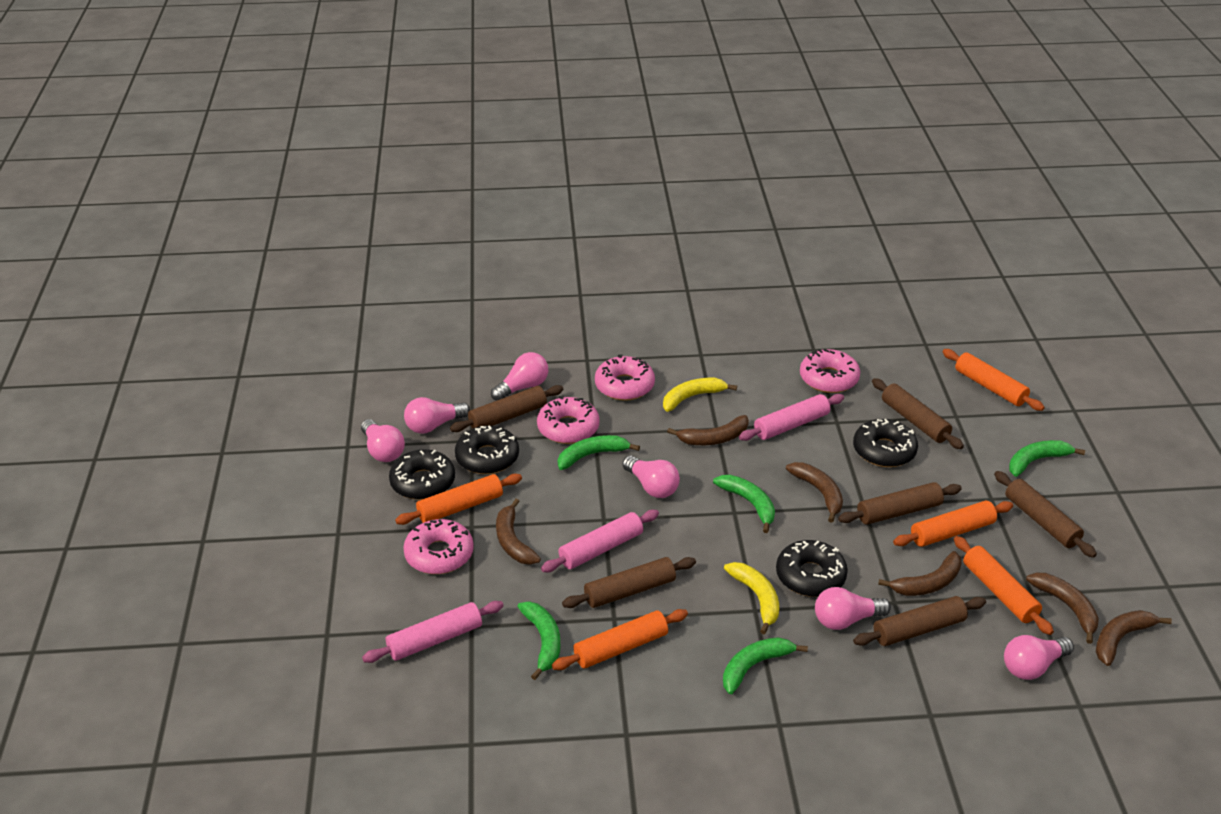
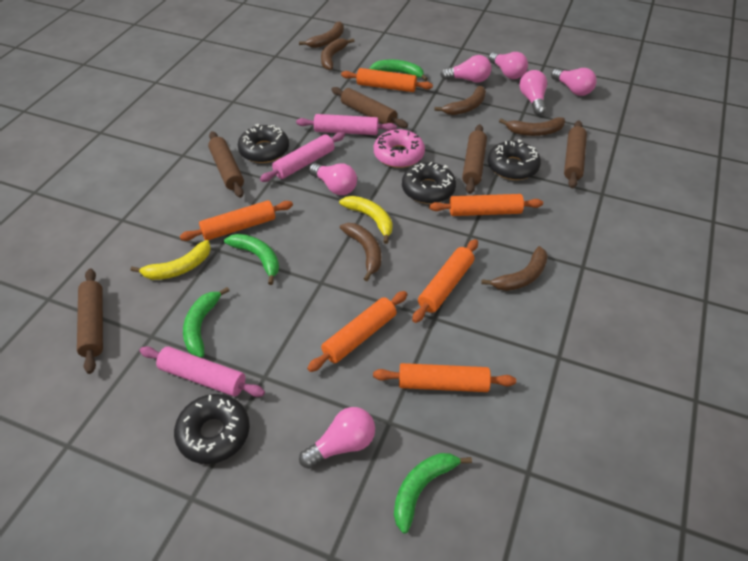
brown rolling pin: [450,385,563,432] [562,557,696,608] [838,482,962,525] [853,596,986,646] [872,378,964,449] [994,471,1097,558] = 6 -> [77,269,103,374] [208,131,244,198] [331,87,408,128] [462,124,487,194] [564,121,587,188] = 5
green banana: [517,601,561,680] [558,435,640,470] [713,475,775,533] [723,637,808,694] [1009,440,1085,477] = 5 -> [183,287,230,358] [224,234,279,285] [369,60,428,81] [394,453,472,534] = 4
orange rolling pin: [395,474,522,525] [552,609,688,670] [893,501,1013,547] [942,349,1045,411] [954,536,1054,635] = 5 -> [180,200,293,241] [307,291,407,372] [341,68,433,92] [373,363,516,392] [412,239,478,323] [429,194,543,216] = 6
pink donut: [403,519,474,574] [537,395,600,444] [595,354,655,401] [800,349,860,393] = 4 -> [374,129,425,168] = 1

